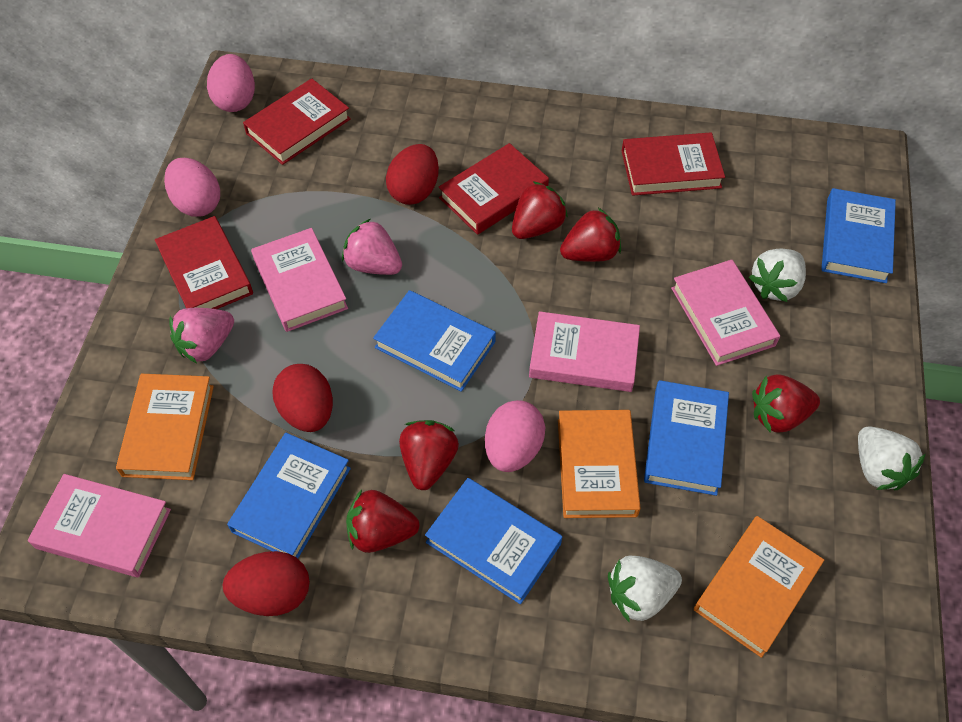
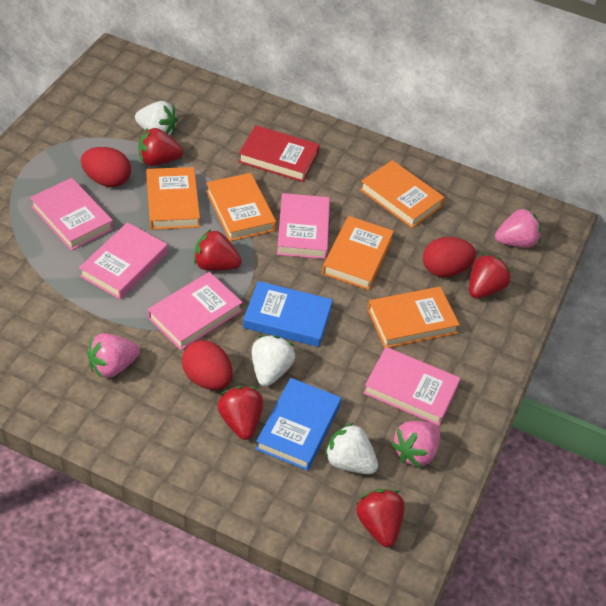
blue book: [227,433,351,558] [373,290,496,392] [425,478,562,604] [644,380,729,496] [821,188,896,283] = 5 -> [243,281,333,347] [256,378,341,471] = 2
orange book: [116,374,214,480] [558,410,640,518] [694,516,824,658] = 3 -> [146,167,200,230] [206,173,276,241] [322,216,394,290] [360,160,445,228] [367,287,460,348] = 5
pink book: [28,474,171,577] [251,228,348,332] [529,311,640,392] [671,260,780,366] = 4 -> [30,178,113,251] [79,222,167,300] [148,272,243,350] [277,193,330,259] [363,347,461,426] = 5
pink egg: [164,158,220,217] [207,54,255,112] [485,400,545,472] = 3 -> none = 0
pink strawberry: [169,308,234,363] [342,219,402,275] = 2 -> [87,333,140,379] [391,421,440,468] [495,208,541,248] = 3
red book: [155,216,253,309] [243,78,351,165] [439,143,549,235] [621,133,725,196] = 4 -> [239,125,319,182] = 1

